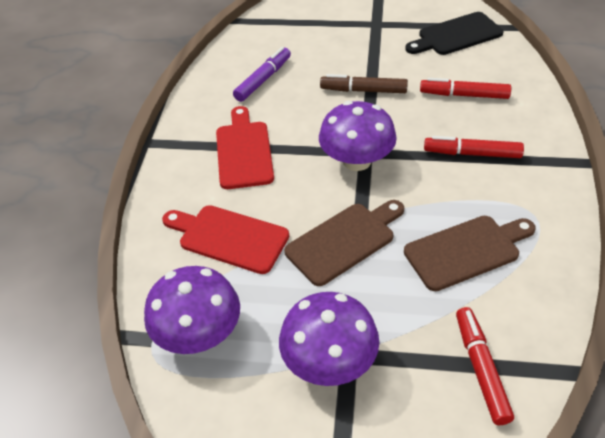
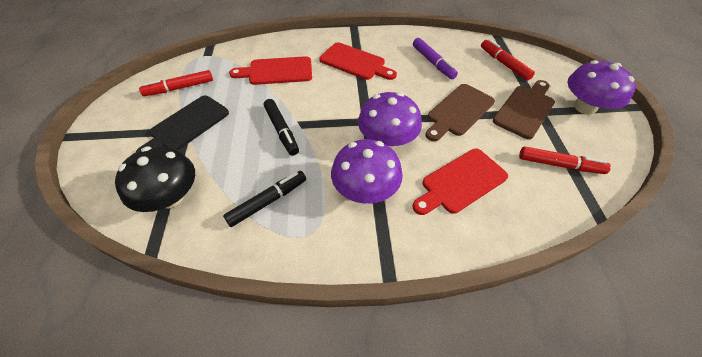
black marker: none = 0 -> [223,171,306,227] [264,99,299,156] = 2
black mushroom: none = 0 -> [115,146,195,212] = 1
brown marker: [320,74,408,93] = 1 -> none = 0
red cutting board: [162,205,289,274] [216,106,274,189] = 2 -> [229,56,312,85] [319,42,397,80] [412,149,508,215] = 3

